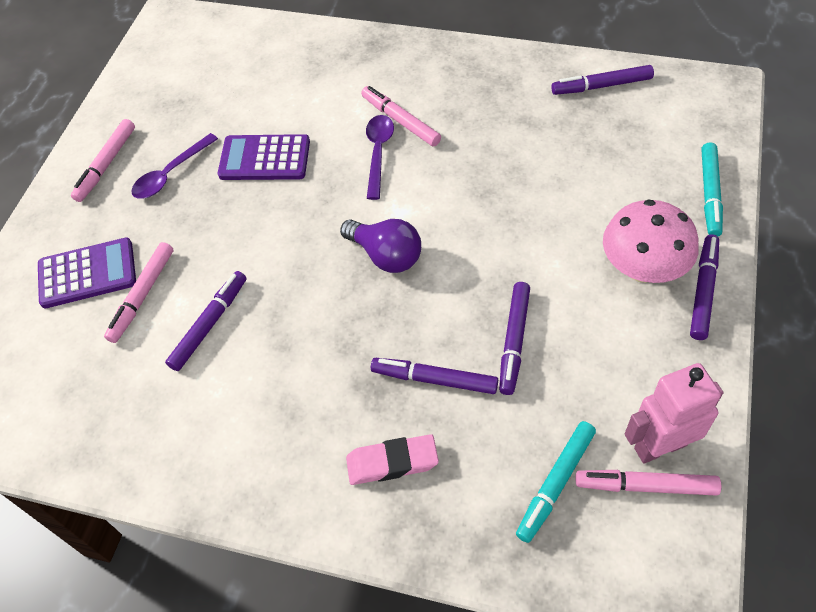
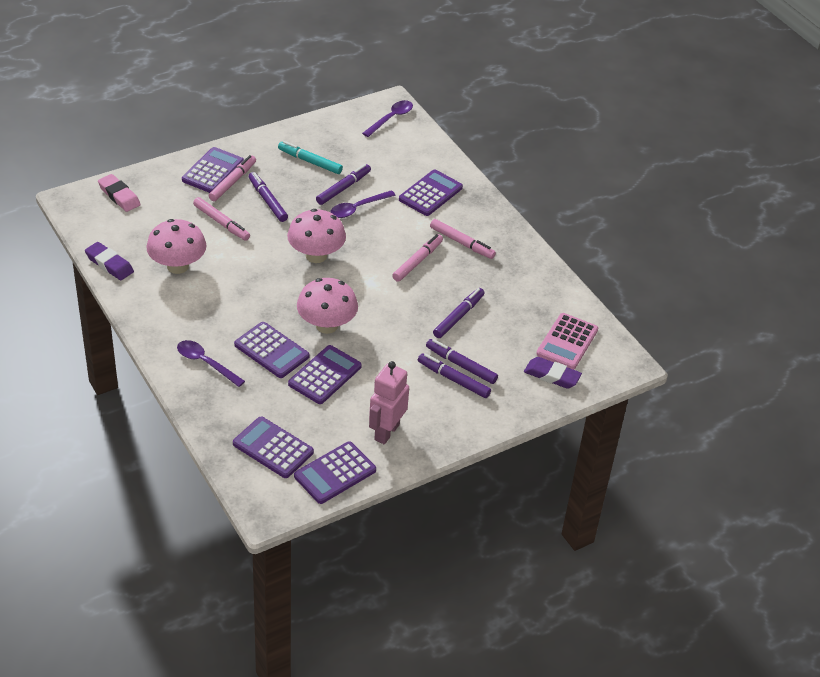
pink calculator: none = 0 -> [536,313,598,370] = 1
pink mushroom: [603,199,699,283] = 1 -> [146,219,207,274] [287,209,346,263] [297,278,358,334] = 3
purple calculator: [38,237,136,308] [218,134,310,180] = 2 -> [182,147,244,193] [233,417,314,478] [234,322,309,378] [288,345,362,404] [294,441,376,504] [399,169,463,216] = 6
purple eraser: none = 0 -> [85,242,134,280] [524,357,582,389] = 2
purple light bulb: [340,219,421,273] = 1 -> none = 0
purple spoon: [131,133,218,199] [366,115,394,200] = 2 -> [177,340,245,387] [330,190,396,218] [362,100,413,137] = 3
turquoise marker: [516,421,596,543] [701,142,723,236] = 2 -> [278,141,343,174] = 1

